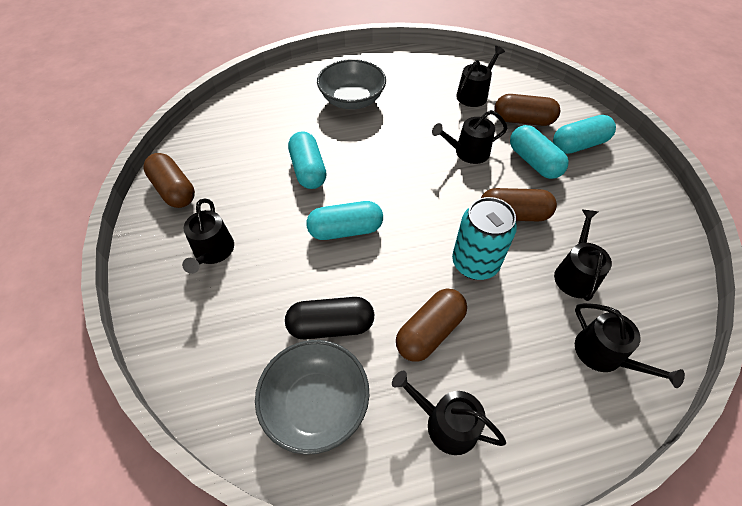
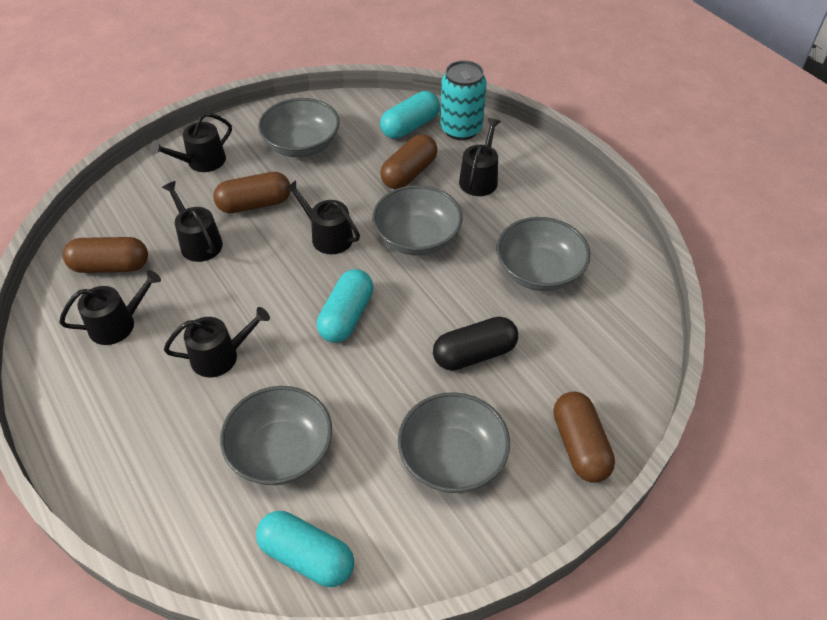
grey bowl: [255,340,369,455] [317,59,386,109] = 2 -> [220,386,332,485] [258,98,340,157] [372,185,463,255] [398,392,510,493] [496,217,591,291] = 5
turquoise capsule: [288,131,327,189] [306,201,383,240] [510,125,568,179] [553,115,616,154] = 4 -> [256,511,354,587] [317,269,373,343] [380,91,440,139] = 3

